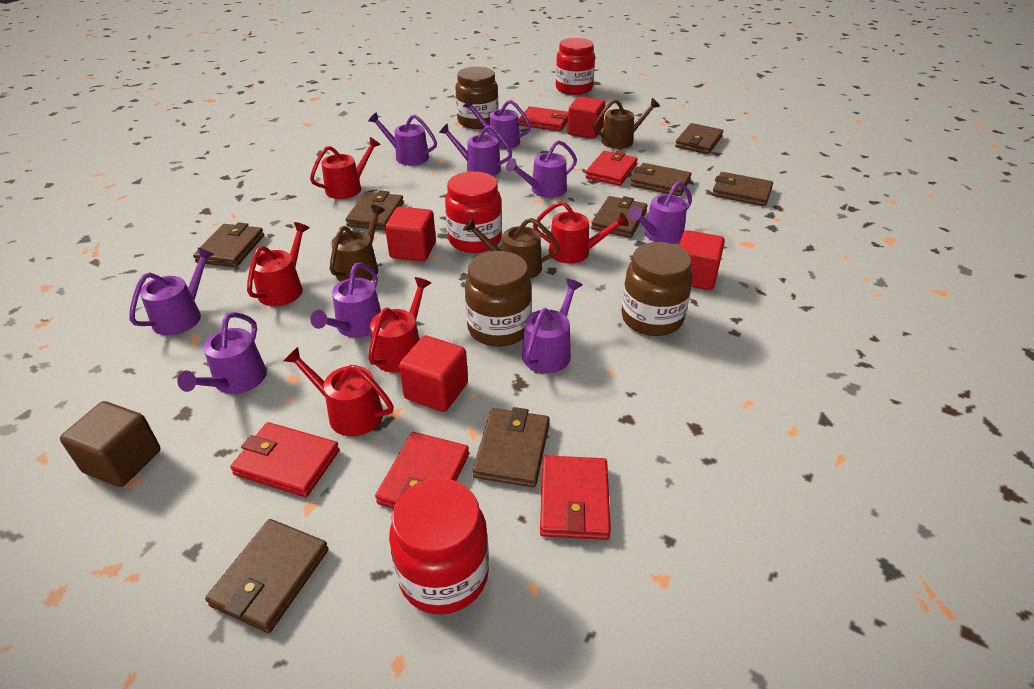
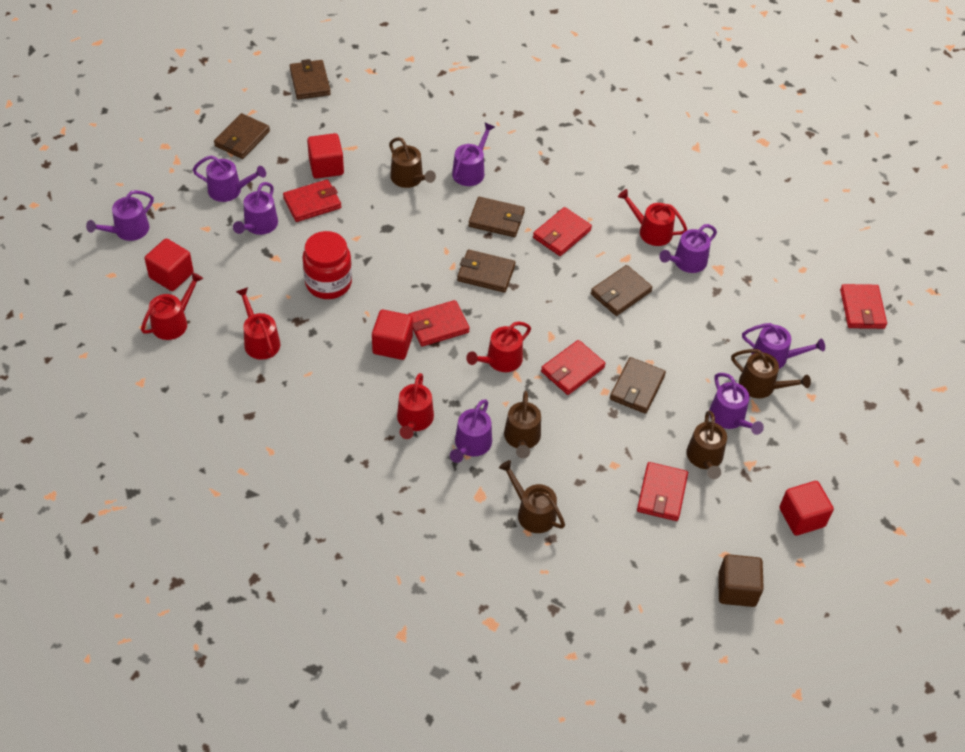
brown jar: [455,67,499,129] [465,251,532,347] [621,242,693,336] = 3 -> none = 0
brown wallet: [193,222,264,267] [205,519,329,633] [345,191,404,231] [473,407,550,487] [591,196,648,238] [631,163,692,196] [675,123,723,154] [712,172,773,206] = 8 -> [214,113,270,159] [290,59,331,100] [457,250,515,293] [468,197,525,237] [591,265,653,316] [610,357,666,414] = 6
brown watering can: [330,204,385,282] [463,218,560,279] [593,98,660,149] = 3 -> [389,137,436,188] [499,460,565,533] [504,391,541,459] [686,410,727,479] [731,349,811,398] = 5
purple watering can: [129,247,214,335] [177,312,267,394] [310,263,381,338] [368,112,437,165] [439,124,512,176] [463,99,531,149] [506,140,577,198] [522,279,582,373] [628,181,692,244] = 9 -> [86,190,154,241] [193,155,266,202] [233,182,278,235] [450,399,492,463] [452,122,495,186] [659,224,717,273] [709,373,764,435] [742,323,825,369] = 8
red jar: [389,478,489,615] [445,171,502,253] [556,38,595,95] = 3 -> [302,231,352,299] = 1
red wallet: [230,422,340,497] [375,432,469,508] [519,106,569,131] [540,456,611,540] [585,151,638,186] = 5 -> [283,179,341,222] [408,300,470,347] [533,207,592,256] [541,340,605,395] [637,462,688,521] [840,284,887,329] = 6

